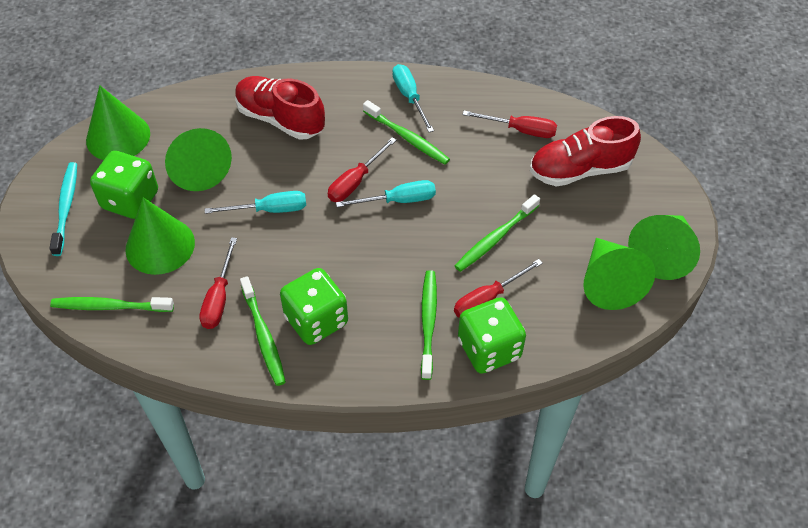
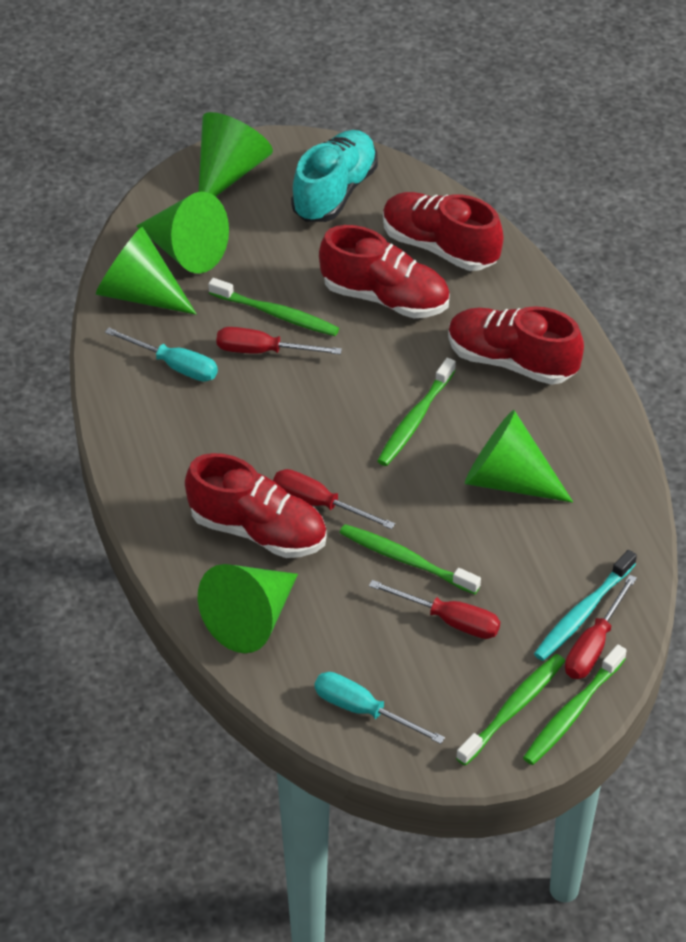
green dice: [90,151,158,219] [280,268,348,345] [458,297,526,374] = 3 -> none = 0
red shoe: [235,76,325,140] [530,116,641,187] = 2 -> [185,453,327,558] [319,225,450,318] [383,192,503,271] [448,306,584,385] = 4
turquoise screwdriver: [205,191,306,214] [336,180,436,207] [392,64,434,132] = 3 -> [105,327,218,382] [315,672,445,744] = 2
turquoise shoe: none = 0 -> [291,130,378,222] = 1

